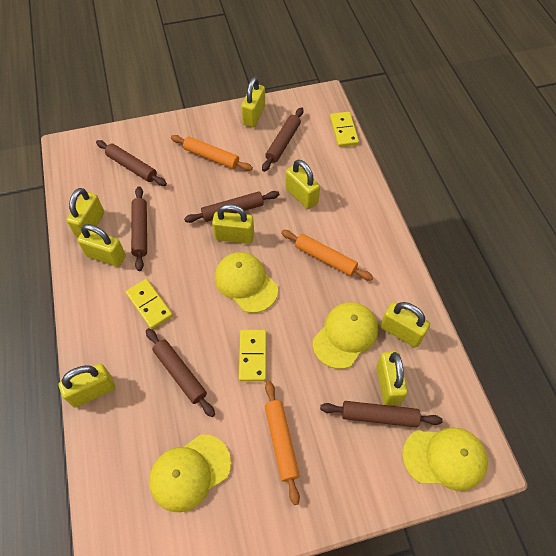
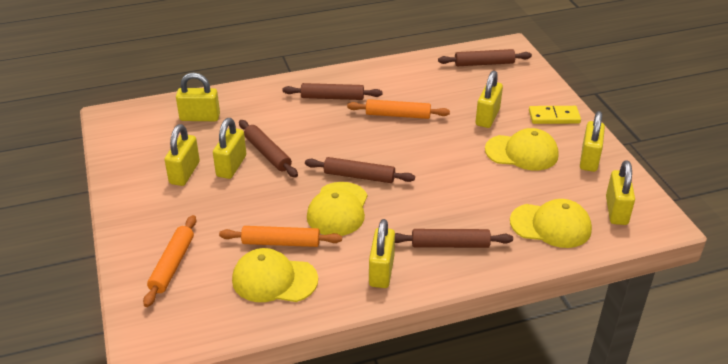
brown rolling pin: [96,140,167,186] [131,186,147,271] [146,328,215,417] [184,191,280,223] [262,107,303,172] [320,401,443,427] = 6 -> [239,120,298,178] [283,83,382,100] [305,157,415,183] [395,229,513,248] [438,49,532,66] = 5
yellow domino: [126,279,173,329] [239,330,266,381] [330,112,359,147] = 3 -> [529,106,581,124] = 1
yellow padlock: [59,364,115,408] [66,188,104,238] [77,224,126,267] [212,204,254,244] [241,77,265,127] [285,160,320,209] [377,351,408,406] [380,302,430,348] = 8 -> [165,124,200,186] [176,73,220,121] [213,118,246,179] [369,219,395,288] [476,71,503,128] [580,111,605,172] [606,160,635,225] = 7

